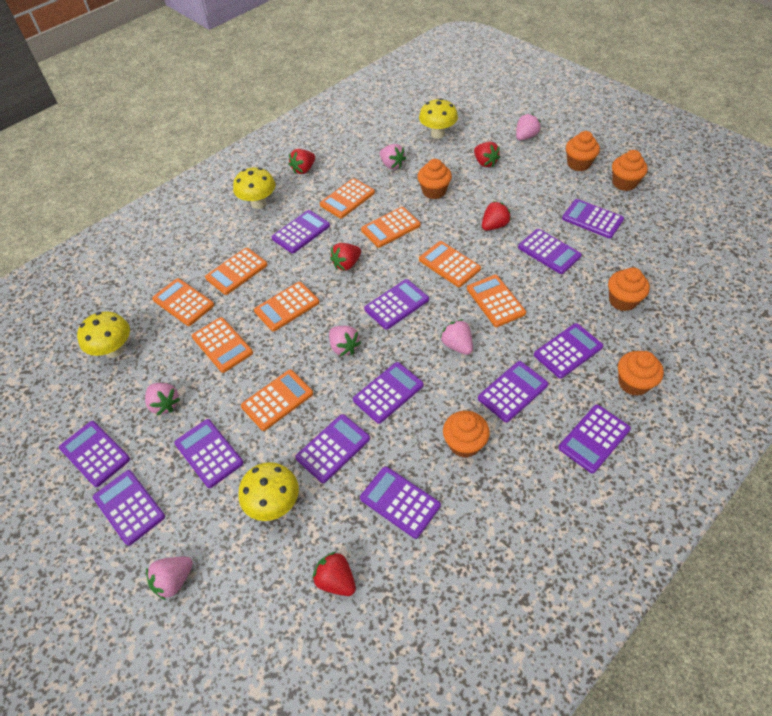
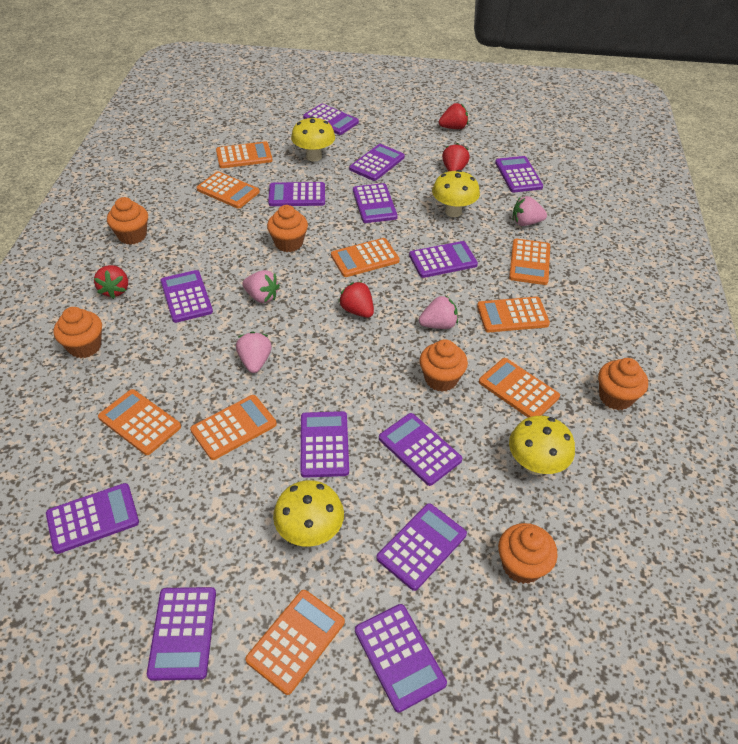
pink strawberry: [145,383,180,415] [146,557,193,600] [329,326,361,356] [380,144,406,169] [440,319,473,355] [516,114,541,141] = 6 -> [236,331,272,373] [242,270,280,303] [419,295,458,329] [513,196,547,226] = 4
red strawberry: [289,149,315,174] [312,551,356,596] [330,243,361,271] [474,142,500,167] [482,201,511,231] = 5 -> [94,265,128,299] [338,281,374,318] [439,103,468,129] [442,143,470,172] = 4

